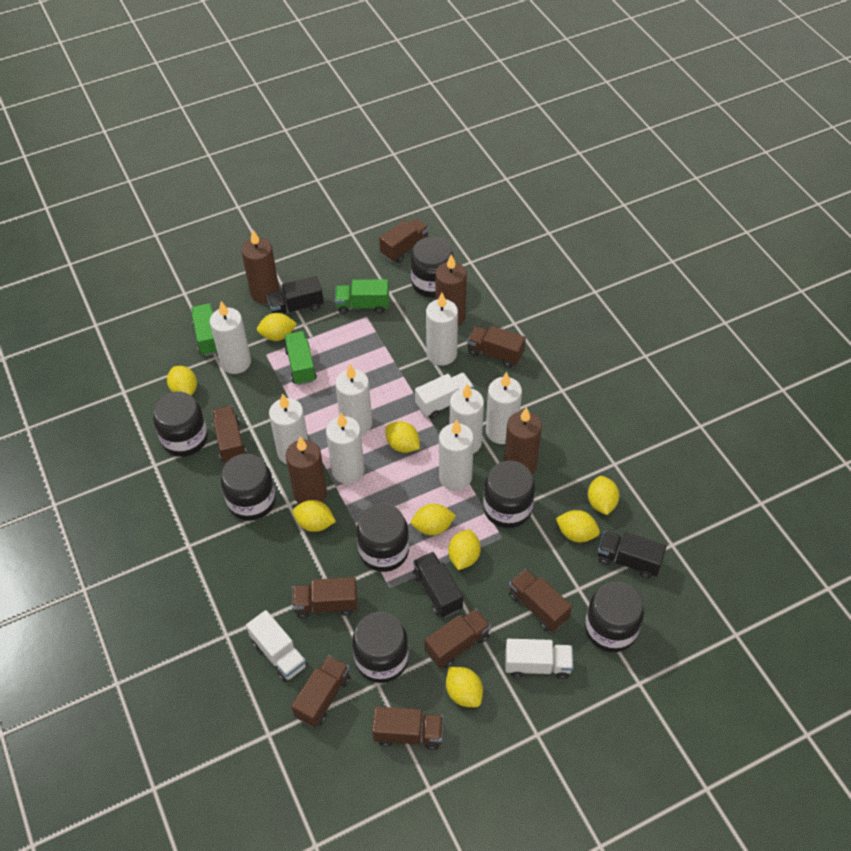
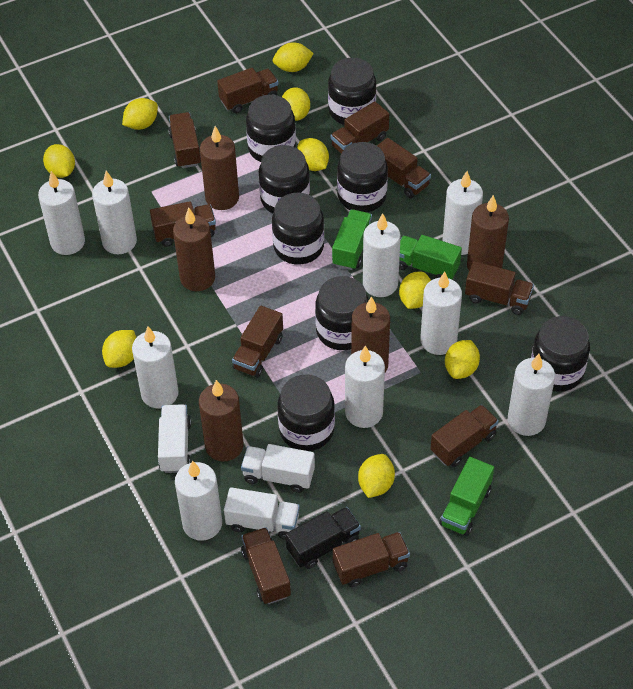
black jar: [153,391,208,457] [221,454,276,521] [352,612,409,683] [356,503,409,572] [411,237,454,298] [483,461,535,528] [585,582,644,652] = 7 -> [246,95,296,162] [259,145,310,213] [272,192,324,265] [277,375,335,451] [315,276,369,350] [328,58,376,125] [337,142,388,212] [531,316,590,392] = 8
black truck: [267,276,324,314] [413,552,463,618] [598,531,667,579] = 3 -> [286,507,361,569] = 1
brown candle: [241,230,280,303] [286,437,327,504] [435,254,467,326] [504,407,542,474] = 4 -> [173,208,215,291] [199,380,244,462] [200,126,239,210] [351,296,390,372] [467,195,509,271] = 5
brown truck: [212,406,247,463] [291,655,350,728] [292,577,358,619] [372,706,444,750] [379,218,429,263] [424,609,491,668] [467,326,526,368] [509,569,572,632] = 8 -> [150,201,216,247] [168,112,201,168] [217,68,279,113] [232,306,283,377] [241,527,291,604] [330,101,389,154] [333,532,410,587] [377,138,431,198] [430,405,499,467] [465,261,534,315] = 10
white candle: [210,301,251,374] [269,393,308,464] [326,413,365,484] [335,364,372,435] [426,293,458,366] [439,420,474,491] [450,383,484,454] [486,372,522,444] = 8 -> [38,171,85,255] [92,171,137,255] [132,326,179,408] [175,460,222,541] [345,345,385,428] [363,213,401,297] [420,272,462,355] [443,171,483,255] [508,354,555,436] = 9

